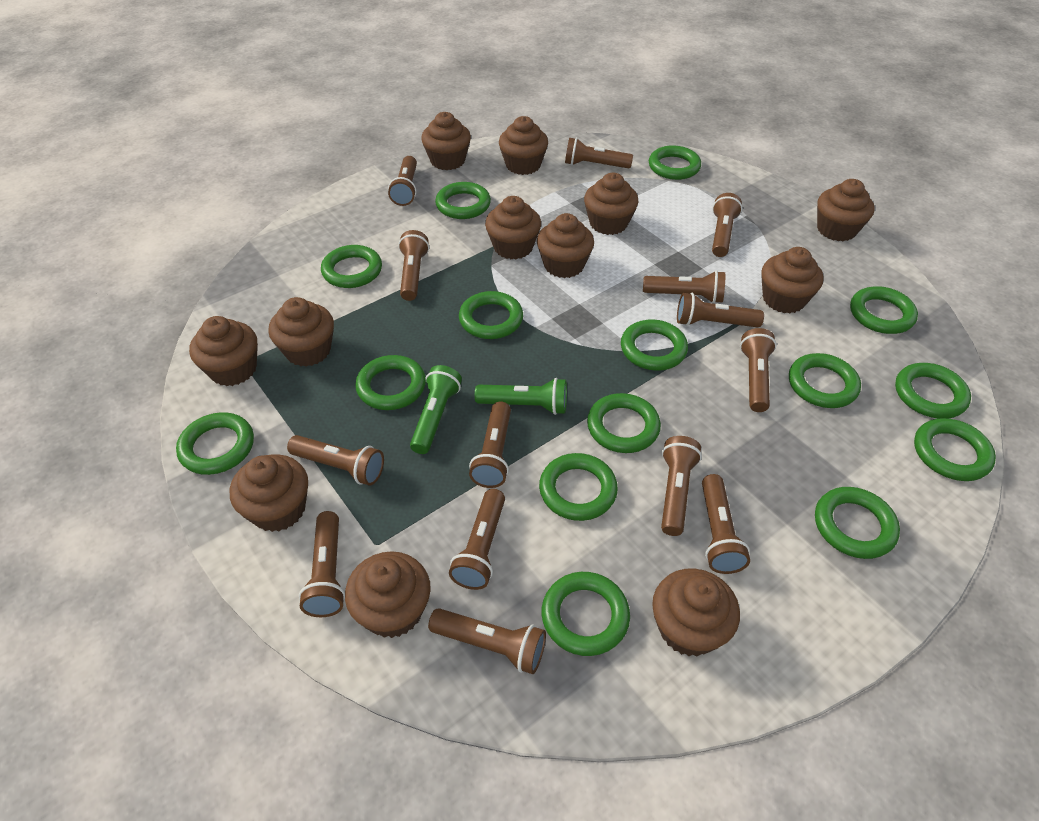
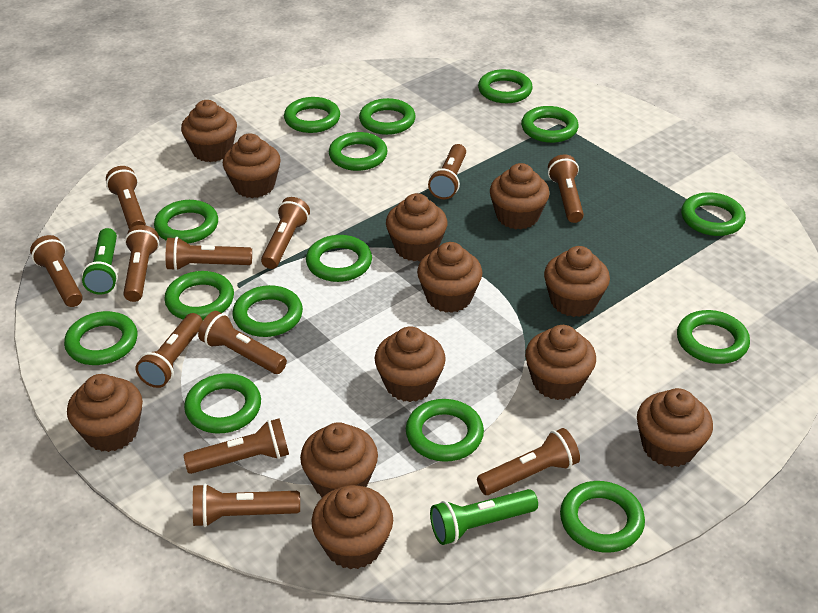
brown flashlight: [287,435,384,486] [299,511,345,617] [388,156,417,206] [398,230,429,301] [428,608,546,674] [449,489,505,590] [469,402,511,488] [565,138,633,168] [643,271,725,303] [661,436,702,536] [677,293,764,328] [702,474,750,574] [712,193,742,257] [740,328,776,412] = 14 -> [30,235,83,307] [106,166,146,229] [123,225,159,302] [136,313,203,388] [166,237,252,271] [183,418,289,474] [193,483,300,527] [198,311,287,374] [261,197,310,269] [428,144,466,199] [477,428,580,495] [548,154,584,223] = 12

